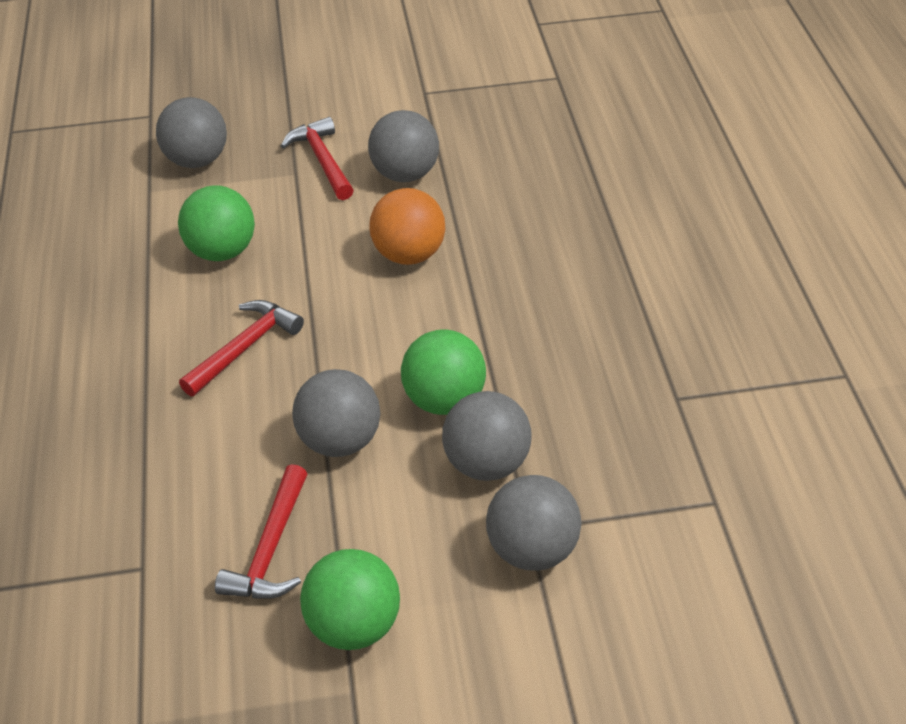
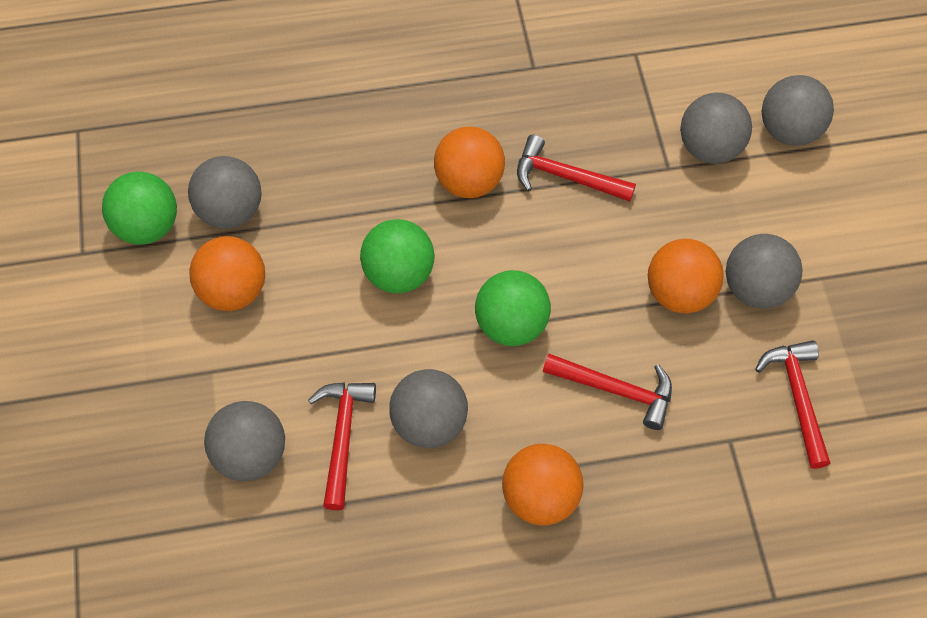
grey ball: [156,97,227,168] [292,369,380,457] [368,110,439,182] [442,391,531,481] [486,475,581,571] = 5 -> [188,156,262,229] [204,401,285,481] [389,369,468,448] [680,93,752,164] [726,234,802,308] [762,75,834,146] = 6
orange ball: [369,188,445,265] = 1 -> [189,236,265,311] [434,127,505,198] [502,444,584,526] [648,239,724,313] = 4
red hammer: [179,300,304,396] [215,464,308,599] [281,117,354,200] = 3 -> [308,382,376,510] [517,135,636,202] [543,354,672,430] [755,340,831,469] = 4

